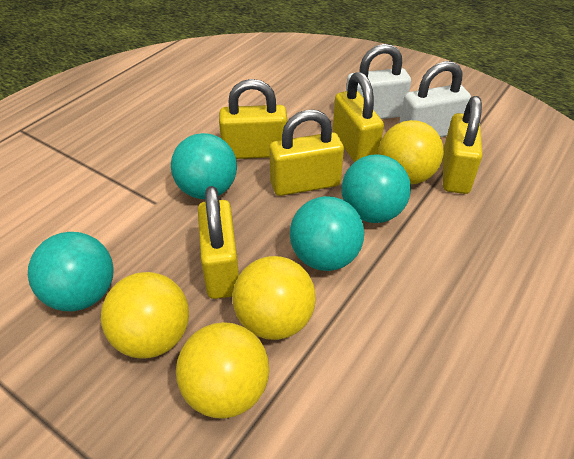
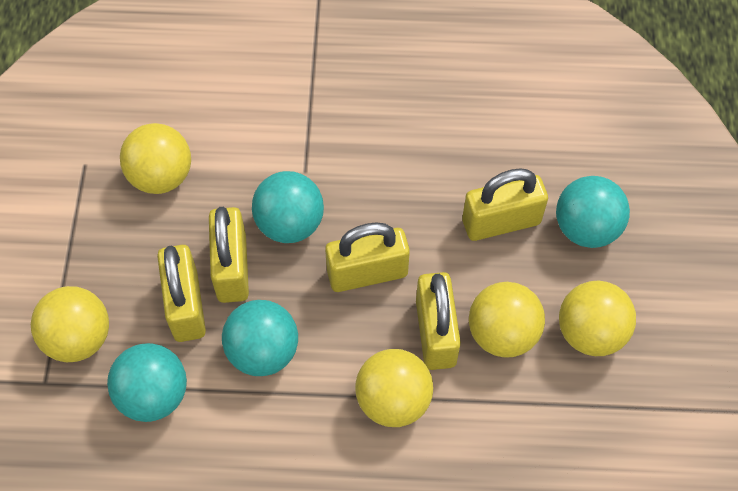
white padlock: [346,44,411,119] [399,61,471,137] = 2 -> none = 0
yellow ball: [101,272,189,359] [176,322,269,419] [232,256,316,340] [378,120,444,184] = 4 -> [31,286,109,362] [120,123,191,194] [355,349,433,427] [469,282,545,358] [559,281,636,356] = 5

